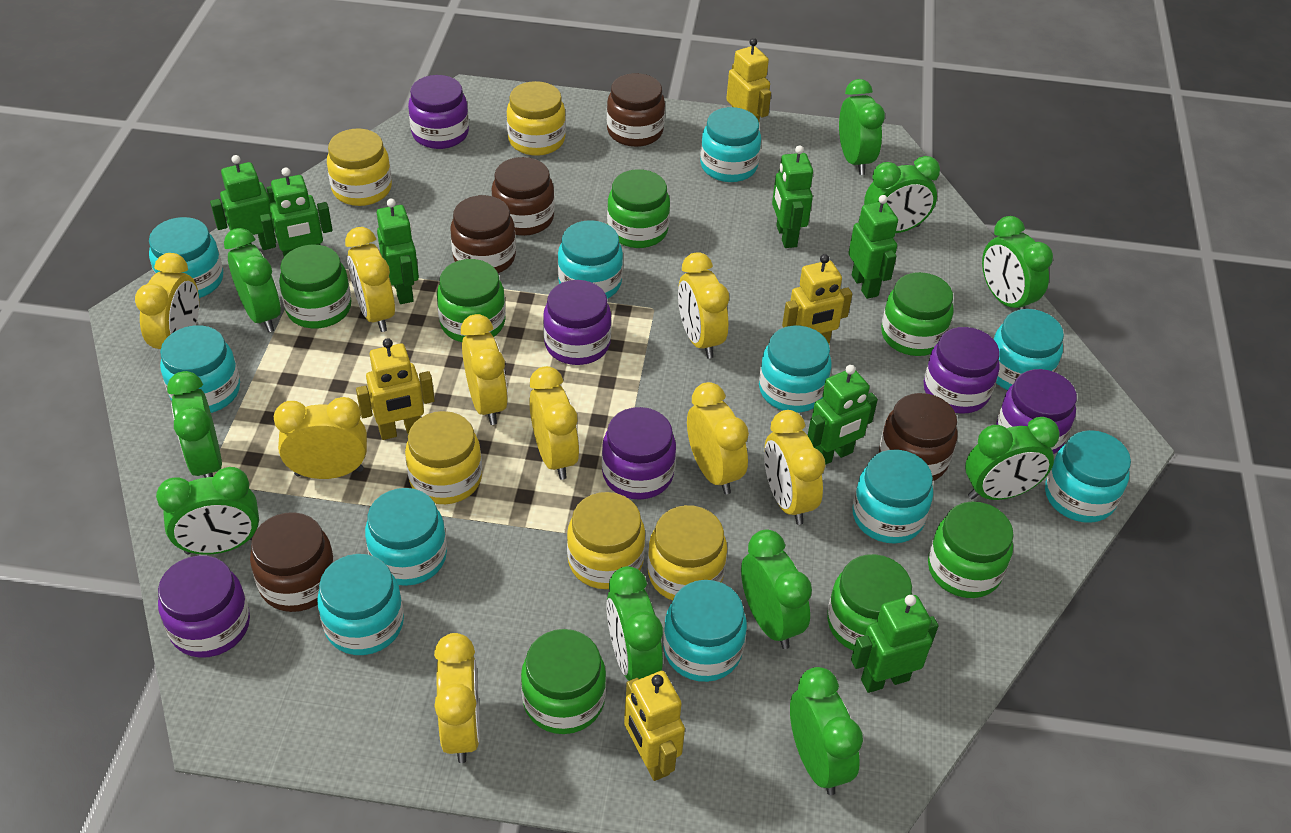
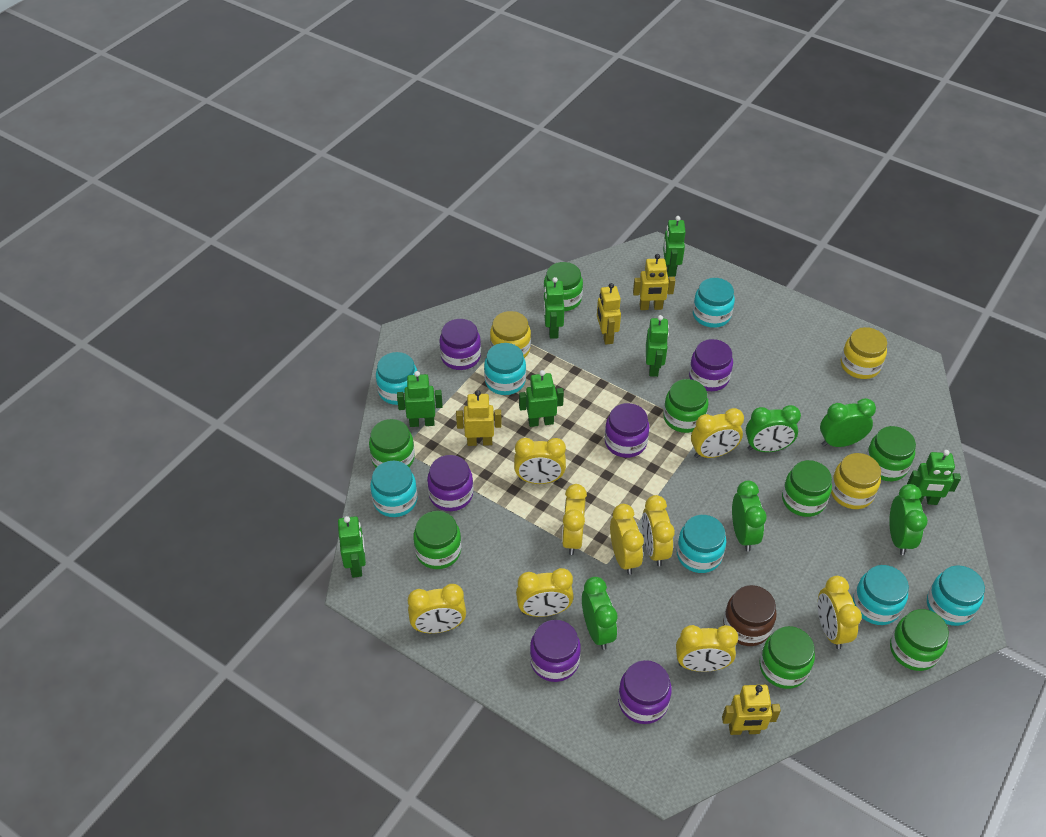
brown jar: [250,512,335,612] [451,195,516,273] [492,157,555,236] [607,73,665,147] [879,393,958,481] = 5 -> [723,585,777,646] = 1
green clock: [156,467,259,555] [167,371,222,478] [224,228,281,332] [606,566,663,681] [741,529,812,649] [790,667,863,795] [839,79,885,175] [864,156,940,233] [965,417,1060,500] [982,216,1053,310] = 10 -> [582,577,618,650] [732,480,767,551] [746,405,801,452] [820,398,876,447] [889,484,928,555] = 5
green jar: [279,245,351,328] [437,259,506,342] [521,629,606,734] [607,169,670,248] [827,554,912,651] [881,272,954,356] [928,501,1014,598] = 7 -> [369,419,415,468] [413,511,461,569] [543,262,583,311] [663,379,708,433] [759,626,815,689] [782,460,832,517] [866,426,916,481] [890,609,949,671] = 8
turquoise jar: [149,217,223,298] [160,325,240,413] [317,554,404,655] [365,488,447,586] [558,220,623,299] [663,580,747,682] [700,107,761,182] [759,326,832,412] [852,450,933,543] [994,309,1064,390] [1045,430,1131,523] = 11 -> [370,461,418,517] [376,352,417,405] [484,343,526,395] [677,515,726,573] [693,278,735,328] [853,565,909,625] [927,565,985,626] = 7
yellow jar: [327,128,392,206] [405,411,482,504] [507,81,566,156] [567,492,645,589] [648,505,727,600] = 5 -> [490,311,531,358] [831,453,881,509] [841,327,887,379] = 3

